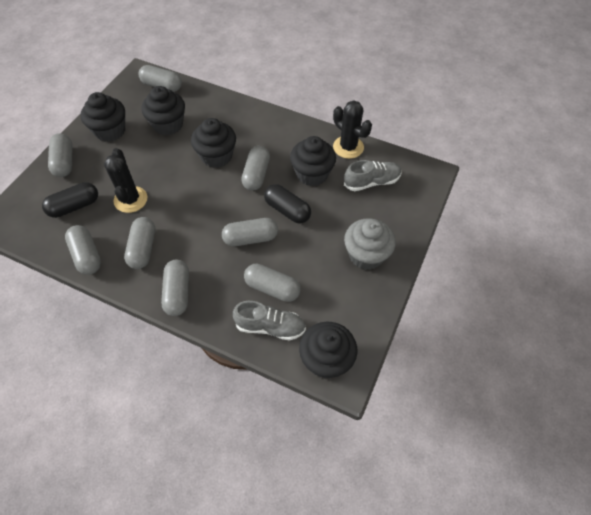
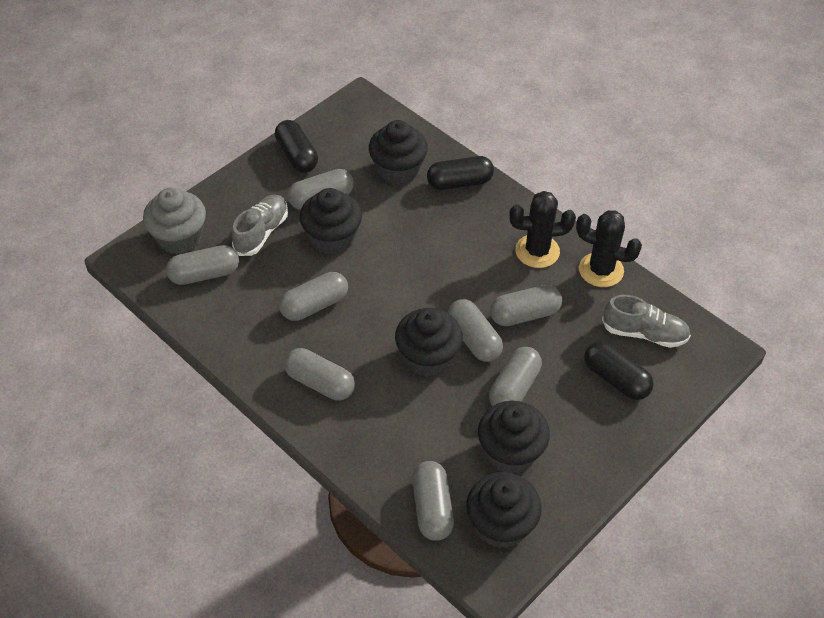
black capsule: [42,182,98,218] [264,184,311,224] = 2 -> [275,120,318,173] [427,156,494,190] [584,341,654,400] = 3

